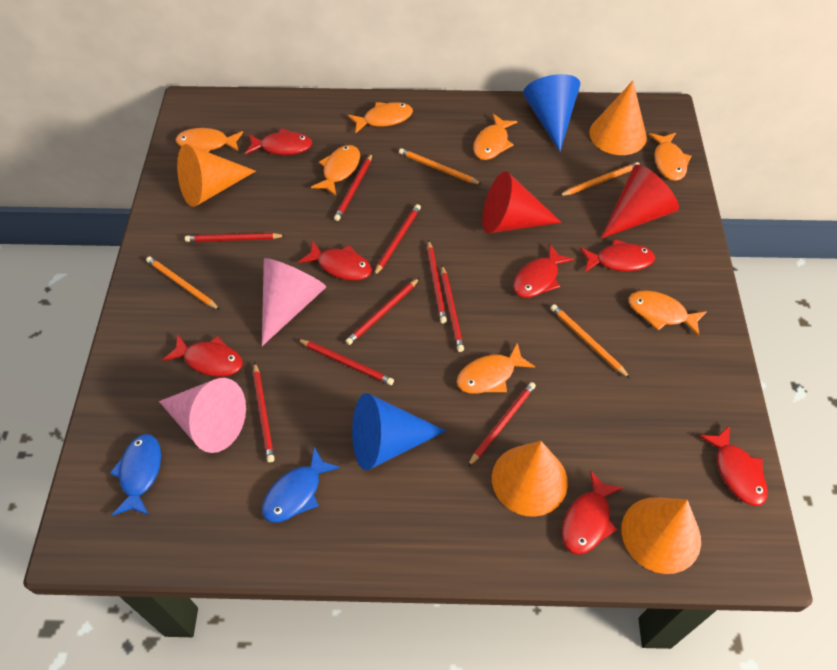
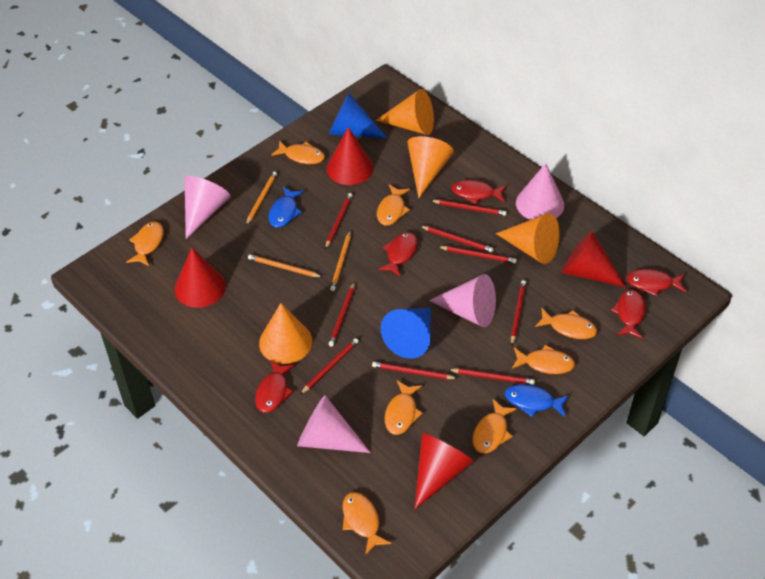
orange fish: [176,128,243,152] [311,145,360,196] [348,102,413,133] [457,342,535,394] [473,114,518,160] [628,290,707,336] [649,133,691,181] = 7 -> [126,222,164,266] [271,140,325,164] [343,492,391,555] [377,185,410,225] [385,381,423,435] [473,399,517,454] [512,345,575,374] [535,308,597,339] = 8
orange pencil: [146,256,220,310] [399,148,482,185] [550,304,630,378] [559,162,640,196] = 4 -> [246,172,277,225] [248,254,323,277] [330,230,351,291] = 3
pink cone: [159,378,246,453] [262,258,326,346] = 2 -> [185,176,231,239] [297,395,371,453] [429,274,496,327] [516,163,564,220] = 4
red cone: [482,171,562,233] [601,164,679,239] = 2 -> [174,248,226,308] [327,127,374,185] [414,433,474,509] [561,231,626,287] = 4
red fish: [163,335,243,377] [245,128,312,155] [299,241,372,281] [513,244,574,298] [562,471,623,555] [580,239,655,272] [699,426,768,506] = 7 -> [255,360,295,413] [378,232,418,277] [451,180,507,204] [611,289,646,339] [626,269,686,297] = 5

